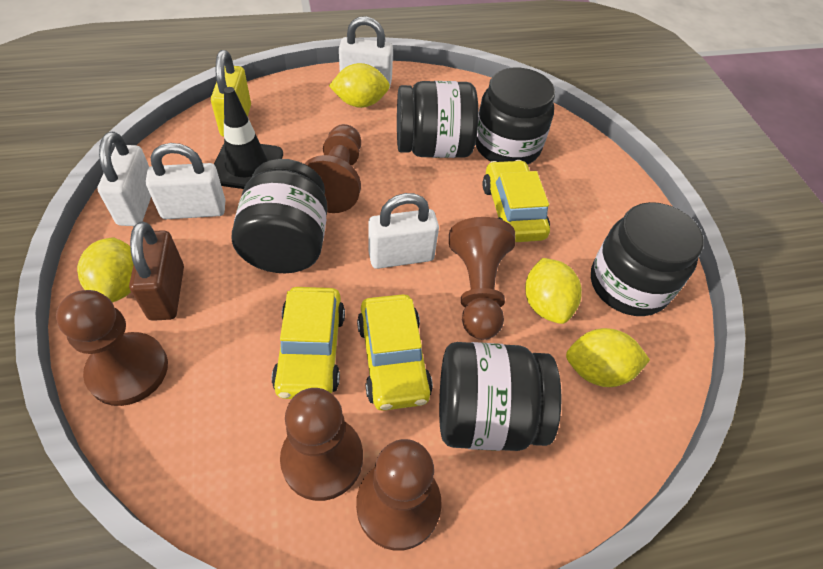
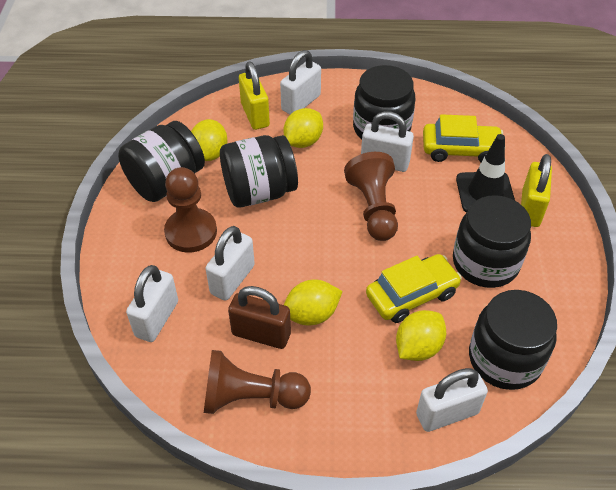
brown pawn: [56,290,168,406] [280,388,363,501] [304,124,361,213] [356,439,442,551] [449,217,516,340] = 5 -> [164,167,217,252] [204,350,311,414] [344,152,398,241] = 3
white padlock: [98,132,151,226] [146,143,225,219] [339,16,393,88] [368,193,439,269] = 4 -> [126,265,178,342] [205,226,255,301] [280,50,321,115] [361,111,414,172] [416,368,488,432] = 5
yellow car: [272,287,345,399] [357,294,433,411] [482,160,550,242] = 3 -> [366,254,462,323] [423,114,503,162] = 2
yellow padlock: [211,50,251,137] = 1 -> [239,61,270,130] [521,154,552,227] = 2

